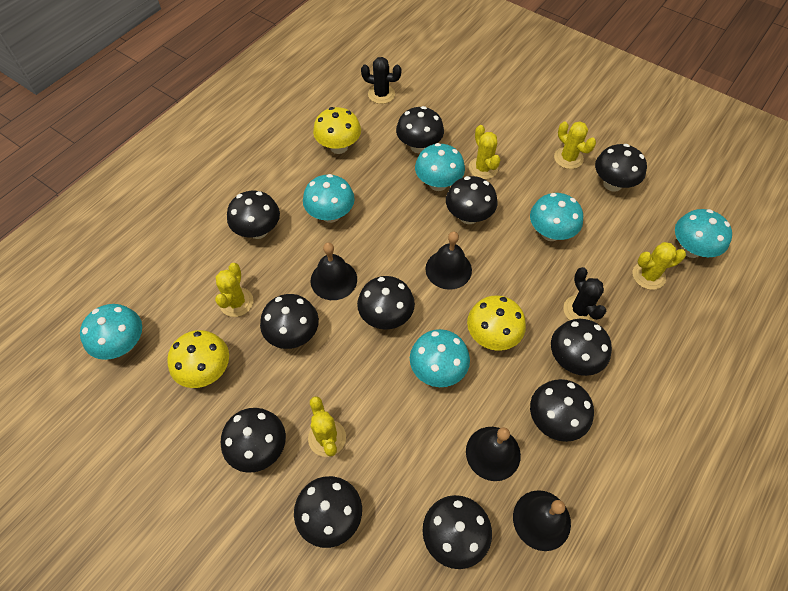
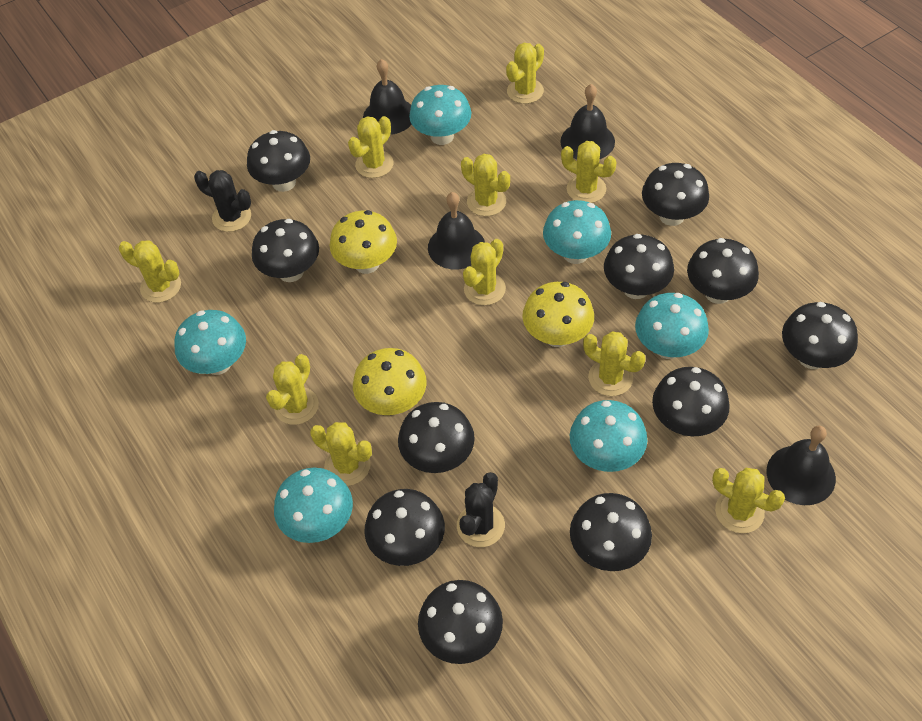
yellow cactus: [215,263,253,317] [308,396,346,457] [469,125,500,179] [554,121,596,169] [633,242,686,290] = 5 -> [119,240,181,303] [266,354,319,425] [310,422,372,486] [348,116,393,178] [461,154,510,216] [463,239,506,305] [506,43,544,104] [561,141,617,203] [583,332,646,396] [712,468,785,533] = 10

